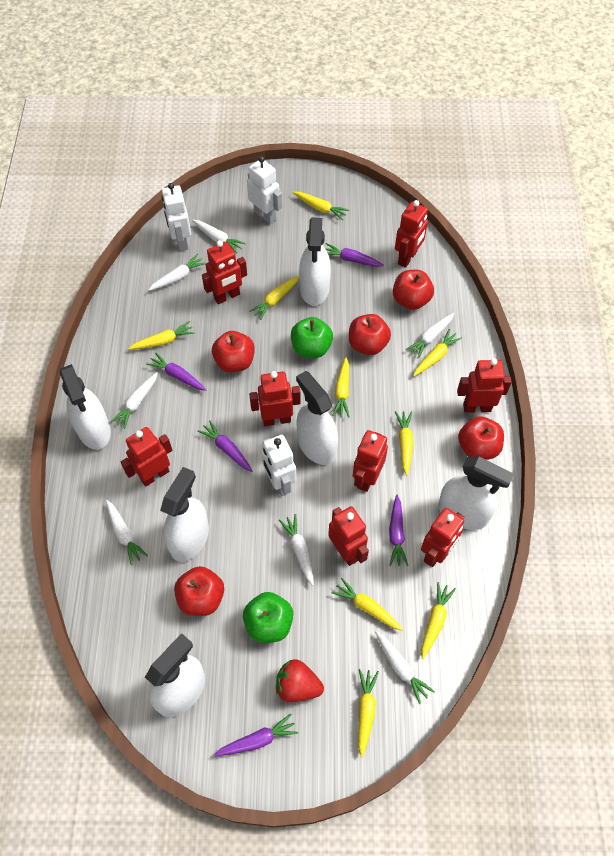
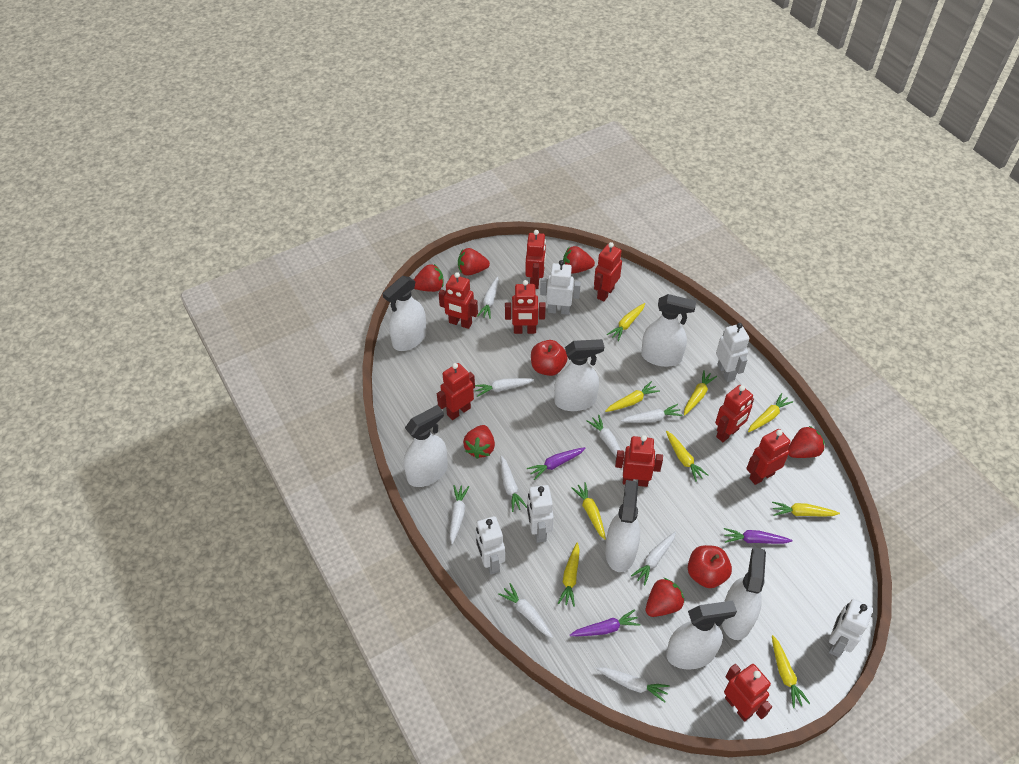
green apple: [243,592,293,643] [291,317,333,358] = 2 -> none = 0
purple carrot: [146,353,207,391] [198,420,253,472] [214,714,298,756] [325,243,384,267] [389,495,408,566] = 5 -> [527,447,586,480] [570,609,641,636] [724,528,793,544] = 3
red apple: [174,566,224,616] [212,331,255,372] [349,314,391,355] [393,270,434,310] [458,416,504,460] = 5 -> [531,340,568,376] [688,545,732,588] = 2
red robot: [121,427,172,487] [202,240,247,304] [249,371,301,426] [328,506,369,566] [353,430,388,492] [395,200,428,268] [421,508,464,567] [457,358,512,413] = 8 -> [437,363,475,420] [439,272,478,329] [505,280,546,334] [525,230,546,289] [594,242,622,302] [615,435,663,487] [715,385,754,442] [724,664,772,721] [746,429,791,485] = 9
red strawberry: [276,660,324,702] = 1 -> [414,264,444,292] [458,248,490,276] [463,425,495,459] [563,246,595,274] [646,578,684,617] [788,426,825,458] = 6
white carrot: [106,500,148,565] [110,372,158,429] [148,254,206,291] [192,220,246,253] [279,514,314,586] [375,631,435,704] [406,313,455,359] = 7 -> [450,485,469,544] [475,378,534,397] [477,276,499,319] [498,583,553,638] [501,456,527,512] [586,415,624,462] [596,668,670,702] [621,404,683,423] [631,532,676,585] = 9
white robot: [162,183,191,251] [247,156,282,224] [262,435,296,496] = 3 -> [475,516,505,575] [527,485,554,543] [540,260,581,315] [716,323,750,382] [829,599,873,657] = 5
white spray bottle: [60,364,111,450] [145,633,205,717] [160,467,209,562] [296,371,338,465] [299,218,331,306] [438,456,514,530] = 6 -> [383,276,427,351] [404,405,448,487] [554,339,604,411] [605,480,640,572] [641,294,696,367] [666,600,737,670] [722,547,766,640] = 7

